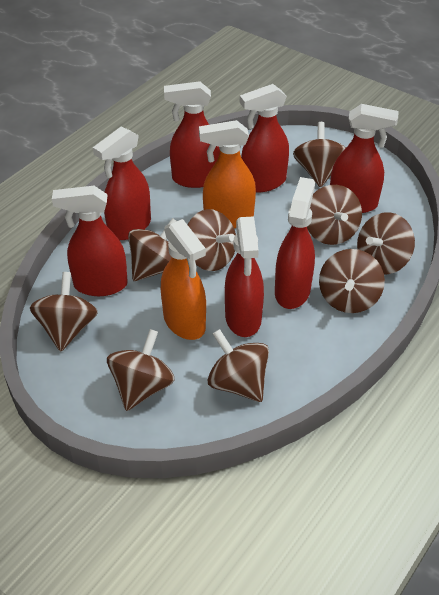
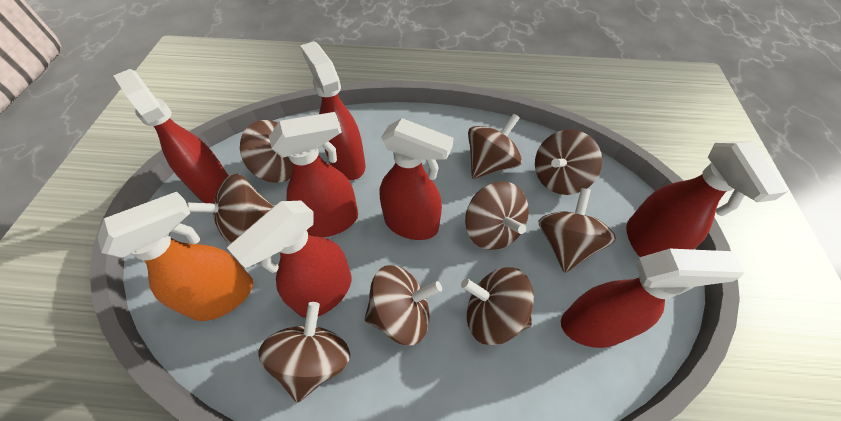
orange spray bottle: [161,219,206,340] [199,120,256,229] = 2 -> [97,192,253,321] = 1

